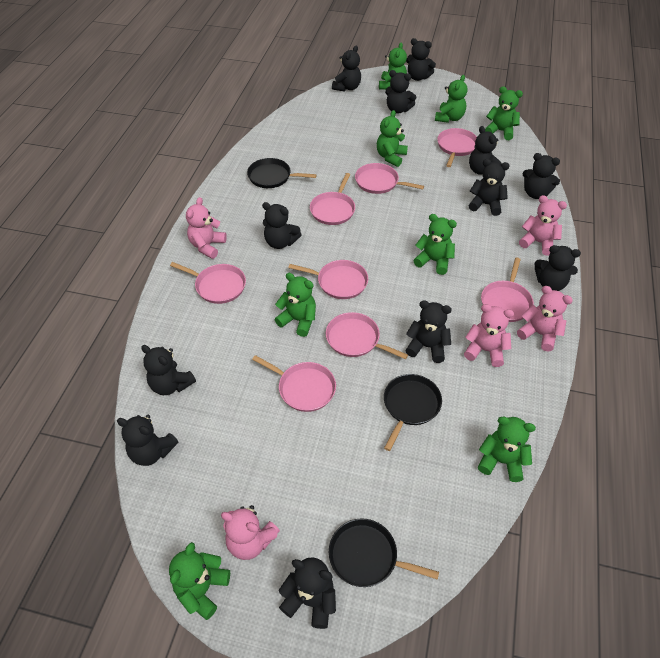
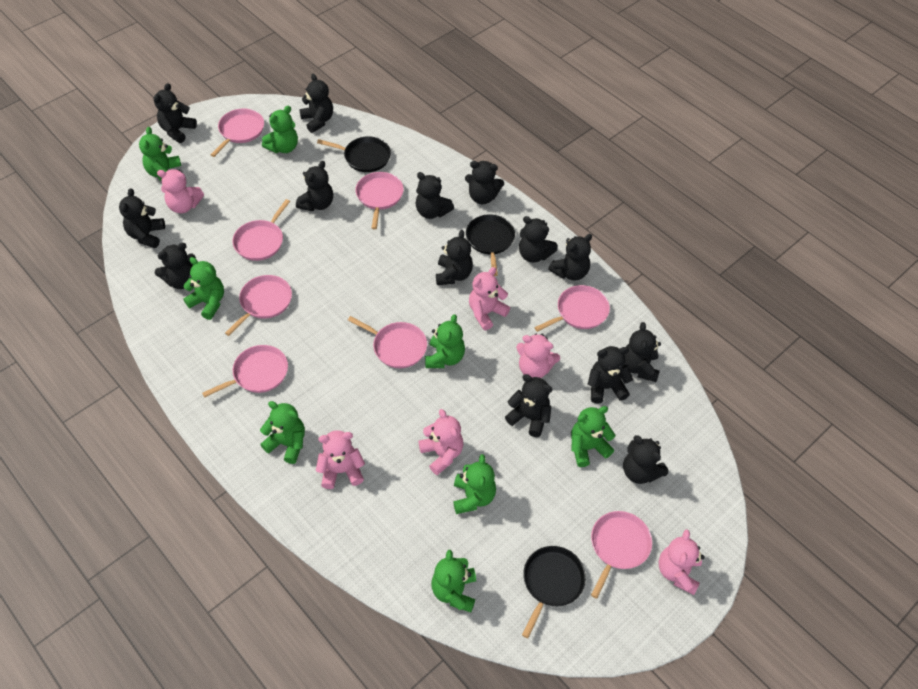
black teddy bear: [117,415,179,466] [141,345,196,395] [262,202,302,249] [279,557,336,629] [332,45,361,92] [385,70,416,114] [405,300,452,363] [406,38,436,81] [469,126,502,175] [469,159,510,216] [523,153,560,199] [534,245,581,291] = 12 -> [119,188,165,248] [154,83,197,143] [155,243,196,289] [296,161,333,212] [299,74,333,133] [415,172,454,219] [436,230,473,285] [465,161,504,204] [505,374,552,437] [519,216,558,263] [548,234,592,281] [587,346,633,404] [623,435,668,484] [624,322,661,382] = 14
pink teddy bear: [186,197,227,259] [221,505,280,560] [464,304,514,367] [517,286,573,352] [519,195,567,256] = 5 -> [157,169,204,213] [316,430,365,489] [418,409,463,475] [469,267,510,330] [516,334,560,378] [659,529,705,595] = 6

